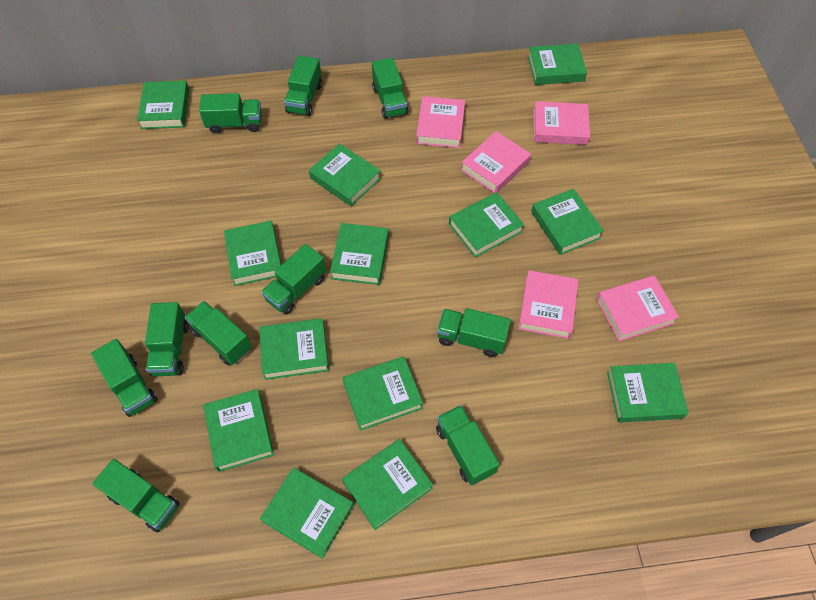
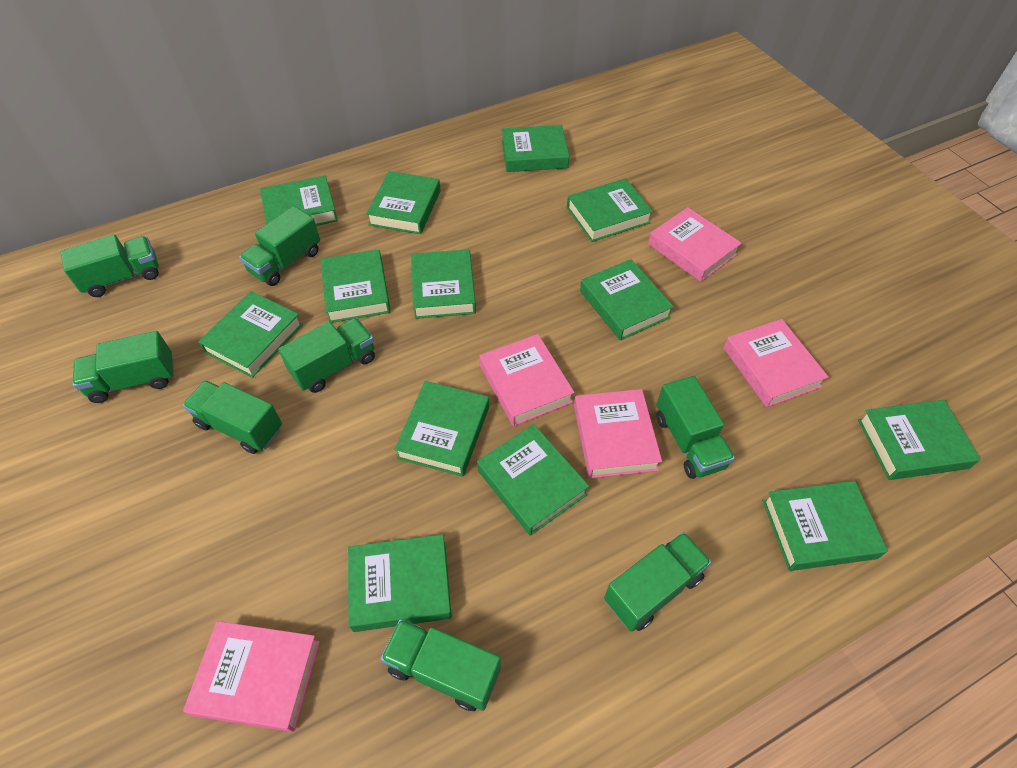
green truck: [91,339,157,417] [92,459,180,533] [145,302,189,376] [185,301,252,365] [199,93,262,134] [261,244,326,315] [284,56,322,116] [372,58,408,119] [436,405,499,485] [437,308,511,357] = 10 -> [60,234,159,297] [73,331,174,403] [183,380,282,454] [239,206,320,286] [278,318,375,393] [381,619,501,711] [604,532,711,632] [656,376,735,479] = 8

